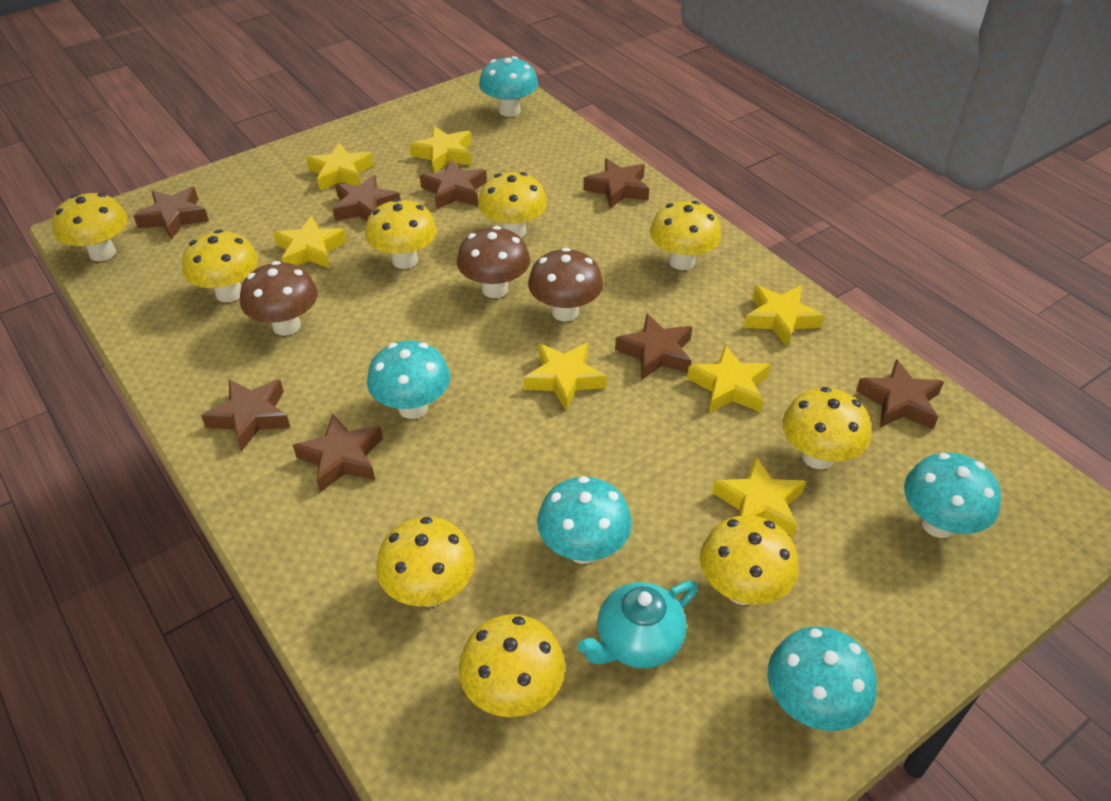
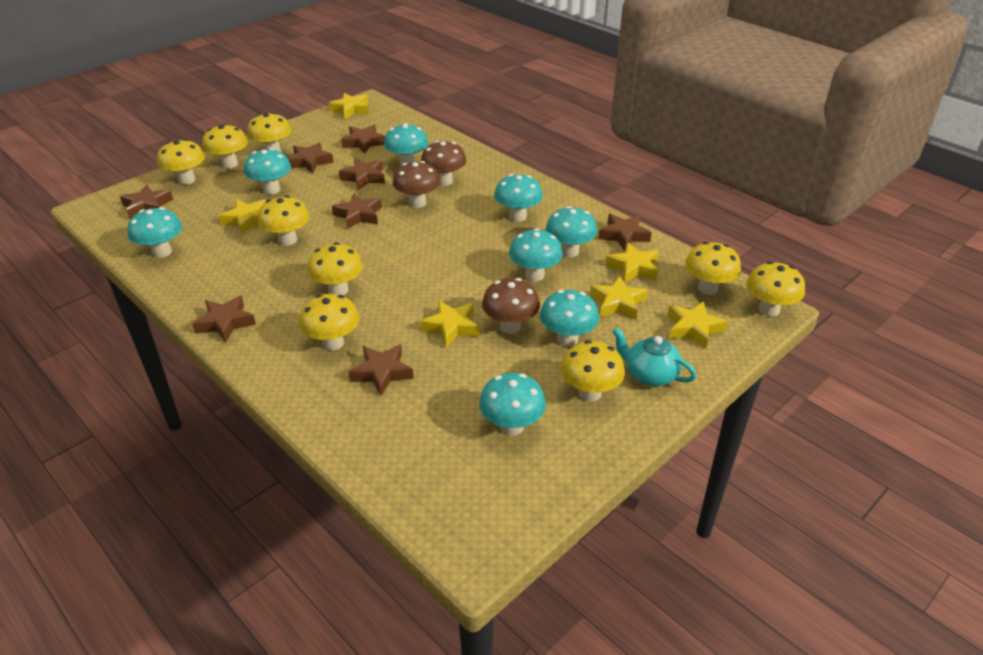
turquoise mushroom: [367,340,450,419] [479,56,538,117] [537,476,632,564] [767,627,877,731] [904,453,1001,538] = 5 -> [128,207,182,258] [244,148,291,194] [384,123,428,166] [479,373,546,436] [494,174,543,222] [509,228,563,281] [540,290,599,346] [546,206,597,257] = 8
yellow star: [273,216,347,268] [306,143,374,190] [409,126,471,173] [523,343,606,410] [687,345,771,413] [712,456,806,537] [744,286,824,346] = 7 -> [219,199,266,234] [329,93,369,119] [420,300,479,347] [590,275,648,320] [606,242,659,283] [668,301,728,349] = 6

